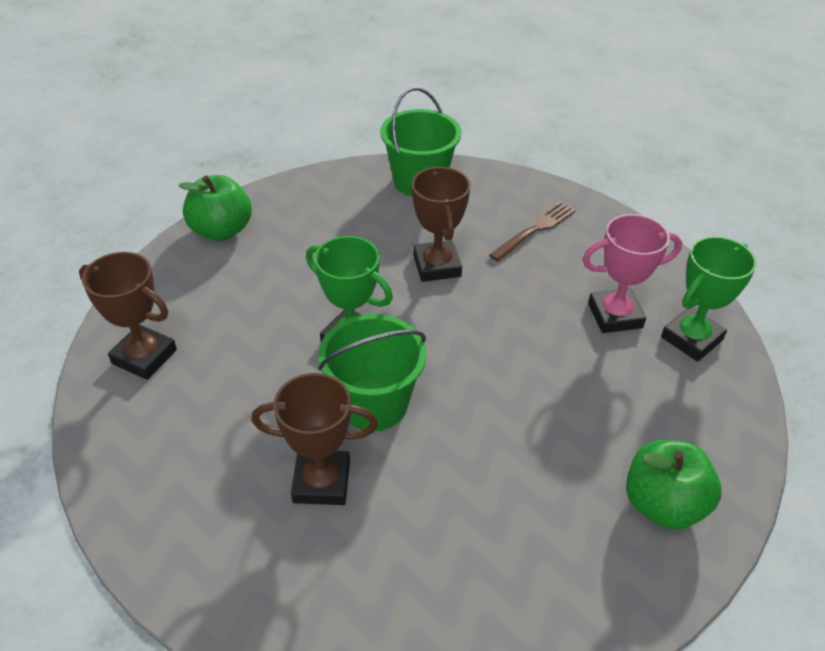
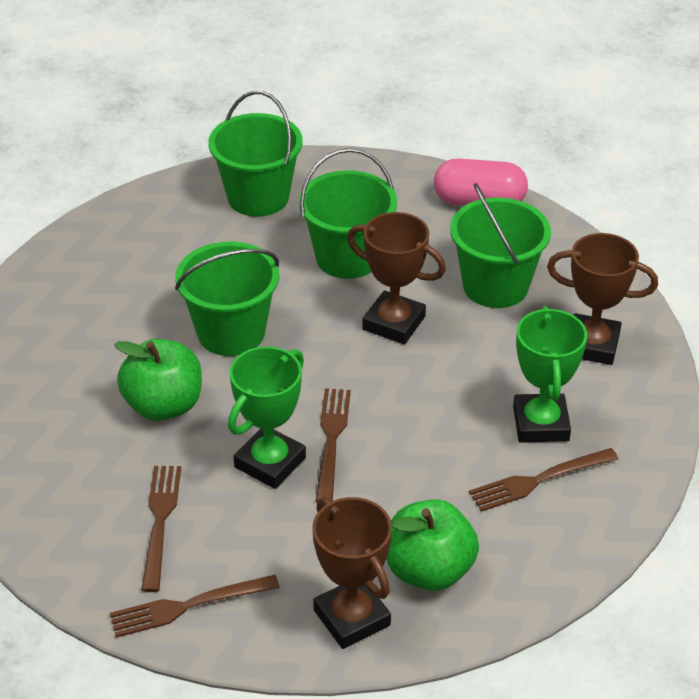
brown fork: [489,201,576,261] = 1 -> [110,575,280,638] [141,466,181,592] [316,388,351,502] [469,448,618,512] = 4
green bucket: [318,314,427,431] [380,87,461,196] = 2 -> [175,242,279,356] [208,91,303,217] [299,148,397,279] [450,183,551,308] = 4
pink capsule: none = 0 -> [434,158,528,206] = 1
pink trophy: [583,214,682,333] = 1 -> none = 0

